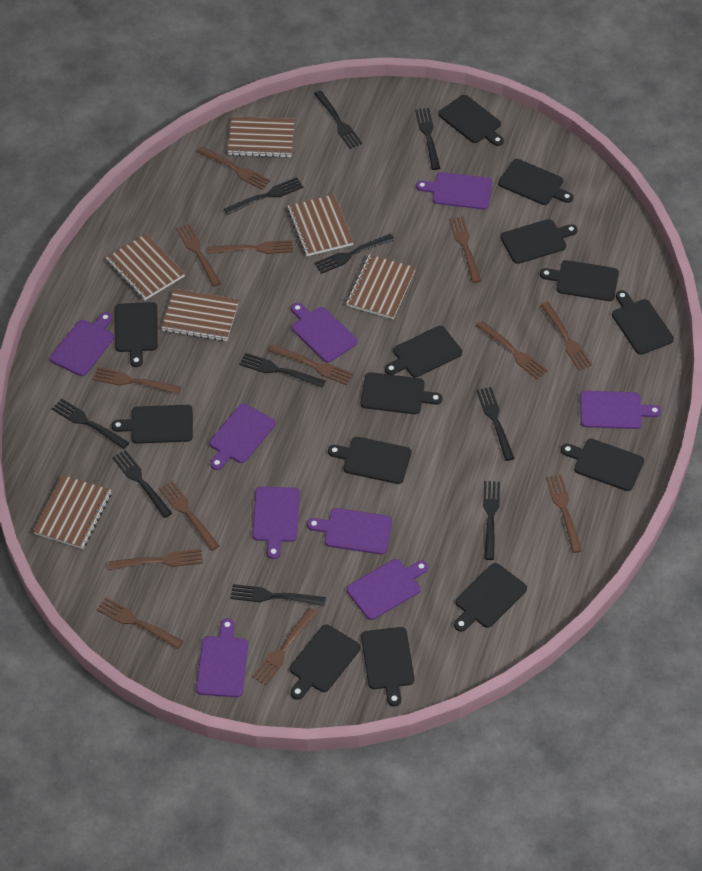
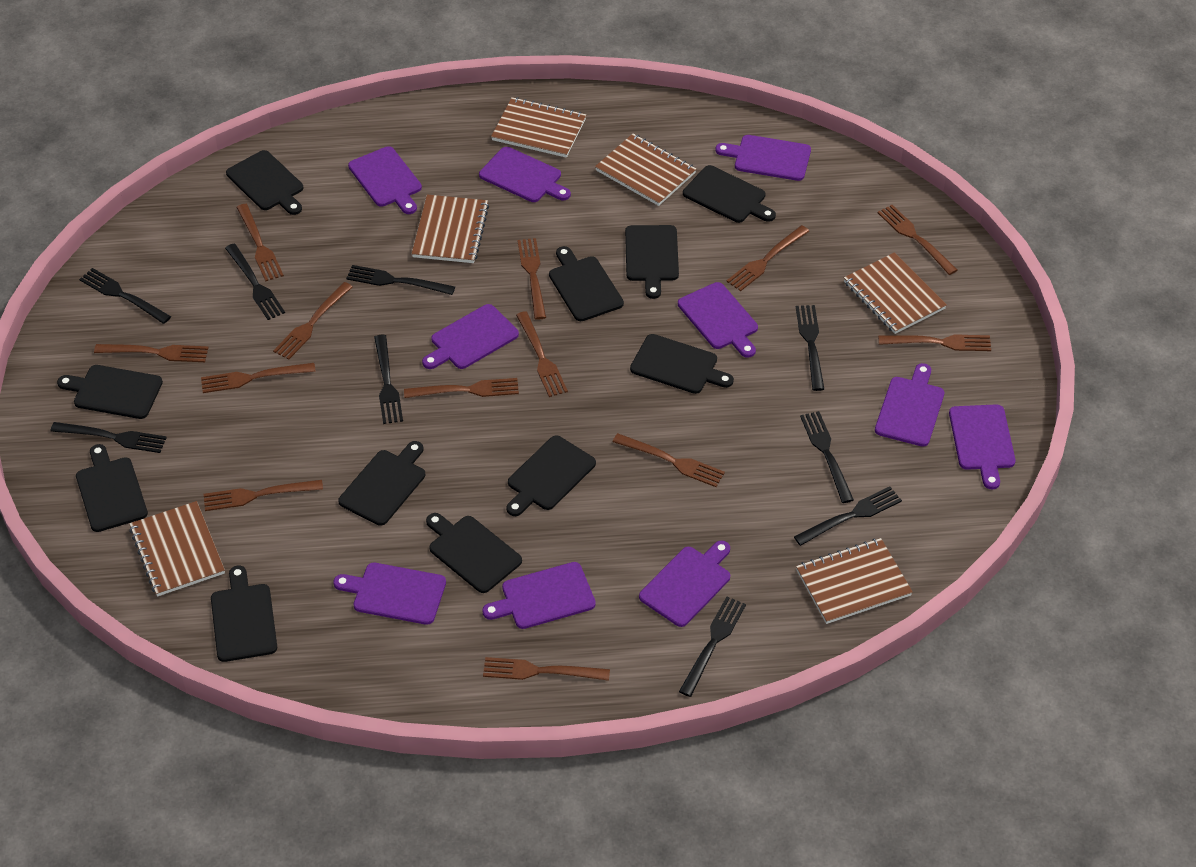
black cutting board: [111,405,193,444] [115,302,158,367] [290,625,360,700] [328,437,411,484] [361,372,442,414] [361,627,414,706] [385,326,462,378] [438,95,504,146] [454,563,527,632] [498,159,573,205] [500,219,578,264] [540,260,619,301] [561,439,644,491] [612,290,674,355] = 14 -> [57,365,163,419] [76,444,148,532] [211,566,277,662] [226,150,303,215] [338,441,425,526] [426,513,522,593] [506,435,596,516] [549,246,624,321] [625,225,679,299] [630,334,734,394] [683,165,776,223] = 11
black fork: [52,398,129,449] [112,450,172,518] [224,177,303,215] [230,584,326,606] [239,353,325,388] [314,90,362,149] [314,234,395,274] [415,108,440,170] [476,387,515,461] [483,481,500,560] = 10 -> [50,422,167,453] [79,268,171,324] [225,243,285,320] [346,265,455,295] [374,335,403,424] [679,596,746,697] [794,486,902,546] [796,305,824,391] [800,411,854,503] = 9
purple cutting board: [50,312,114,376] [196,619,248,697] [209,404,275,470] [252,487,300,559] [291,303,358,363] [307,508,392,555] [347,559,428,620] [416,172,492,210] [580,391,661,429] = 9 -> [333,563,446,625] [348,146,422,214] [422,304,519,369] [479,147,571,202] [482,562,596,629] [639,541,730,627] [678,282,758,358] [716,135,811,181] [875,363,944,447] [949,404,1015,489] = 10

